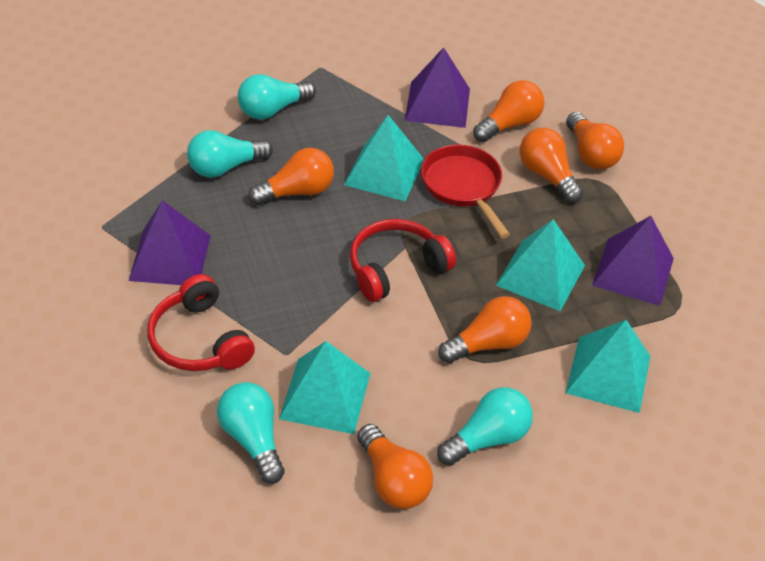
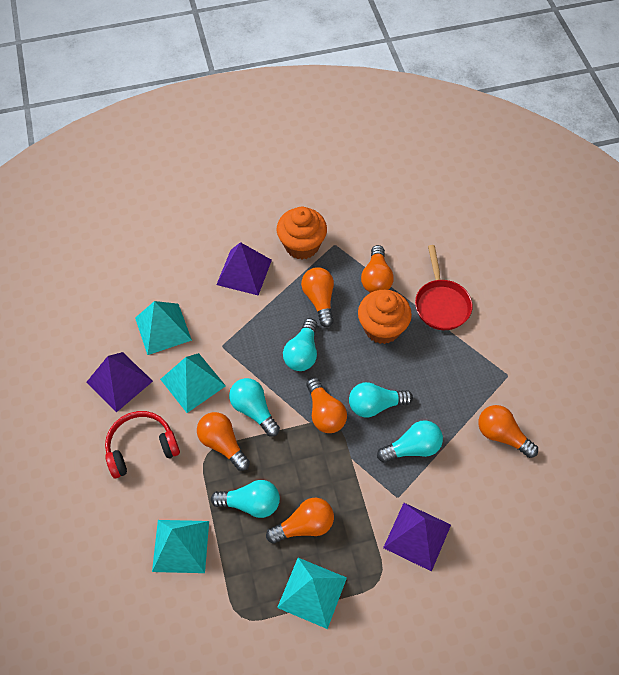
orange cupcake: none = 0 -> [277,207,327,259] [358,290,412,344] = 2
red headphones: [147,274,255,371] [350,219,456,302] = 2 -> [105,411,180,478] = 1
turquoise light bulb: [187,130,273,178] [217,382,285,484] [238,74,316,120] [437,387,533,466] = 4 -> [211,480,280,518] [229,378,280,437] [283,318,318,371] [349,382,413,418] [377,420,443,463] = 5

